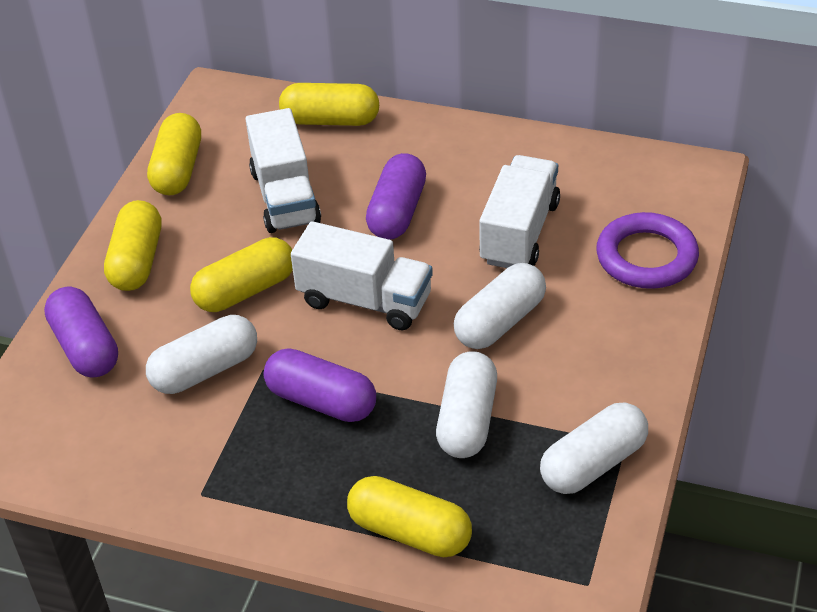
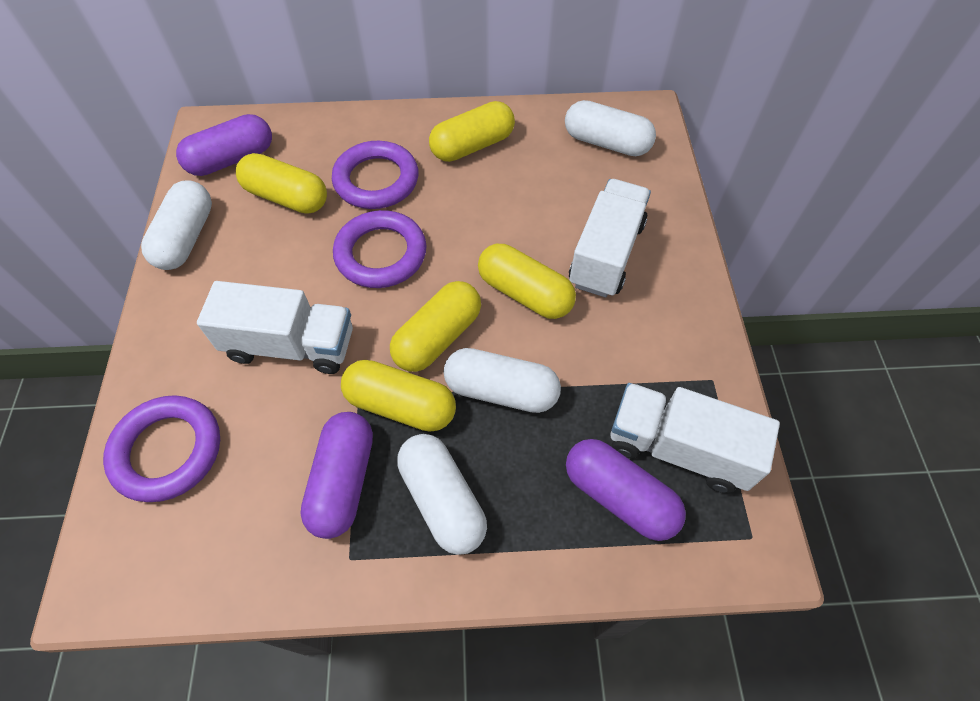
purple ring: [596,212,699,289] = 1 -> [103,395,220,502] [332,141,418,209] [333,210,427,288] = 3

